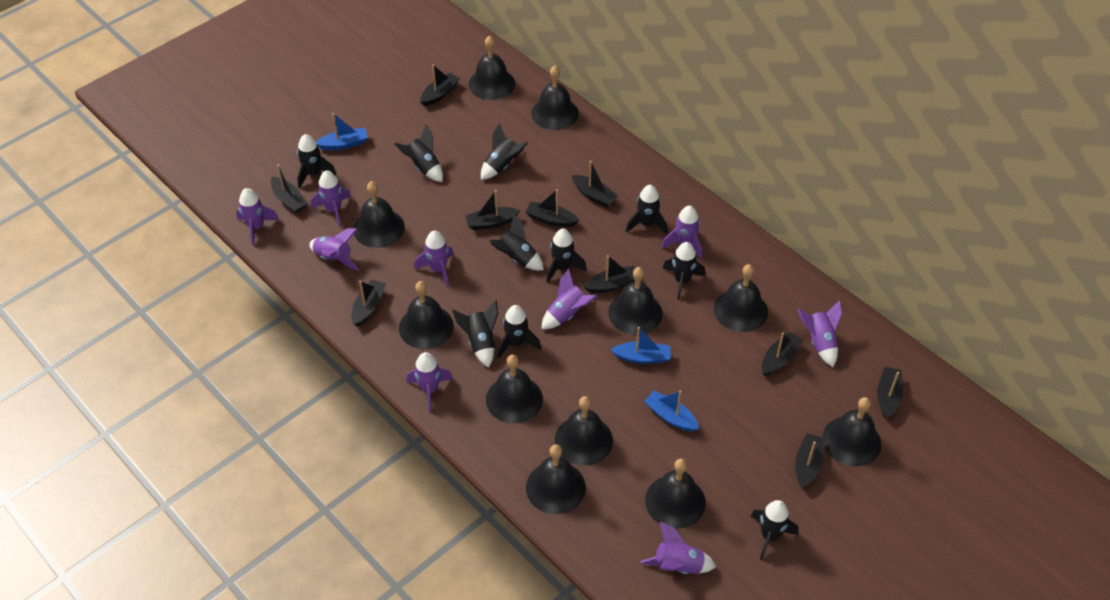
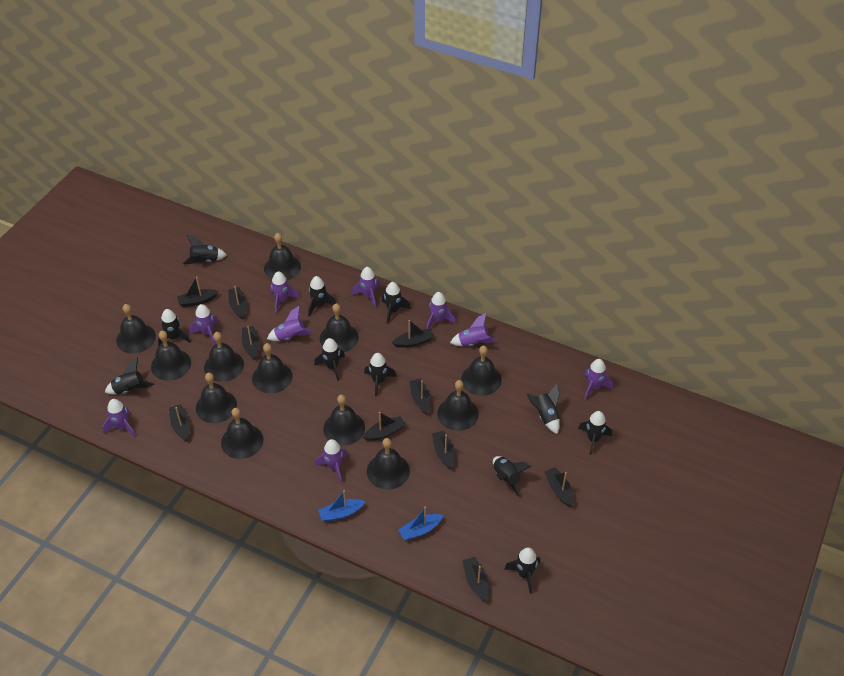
black bell: [354,181,405,248] [399,281,454,349] [469,36,515,100] [486,355,543,423] [526,444,586,514] [531,66,579,130] [555,396,613,466] [608,267,662,335] [645,459,706,529] [714,264,768,332] [822,397,881,467] = 11 -> [116,304,156,354] [151,331,191,381] [196,373,237,423] [204,332,244,382] [221,408,263,459] [252,343,292,393] [264,233,301,280] [320,303,359,352] [323,395,365,446] [367,438,410,490] [437,380,479,431] [461,346,502,396] = 12
black rocket: [297,134,336,189] [394,125,443,182] [452,300,498,368] [481,123,528,180] [489,214,544,270] [497,305,541,358] [546,229,587,283] [626,185,668,235] [663,242,705,300] [751,500,799,560] = 10 -> [105,357,155,394] [158,309,191,346] [183,235,227,264] [308,276,336,317] [314,338,345,381] [364,353,396,396] [382,282,411,324] [493,456,532,497] [504,548,540,594] [527,384,560,434] [578,411,612,455] = 11
blue boat: [316,113,368,150] [611,327,671,364] [644,390,700,432] = 3 -> [318,490,366,522] [398,506,443,540] = 2

